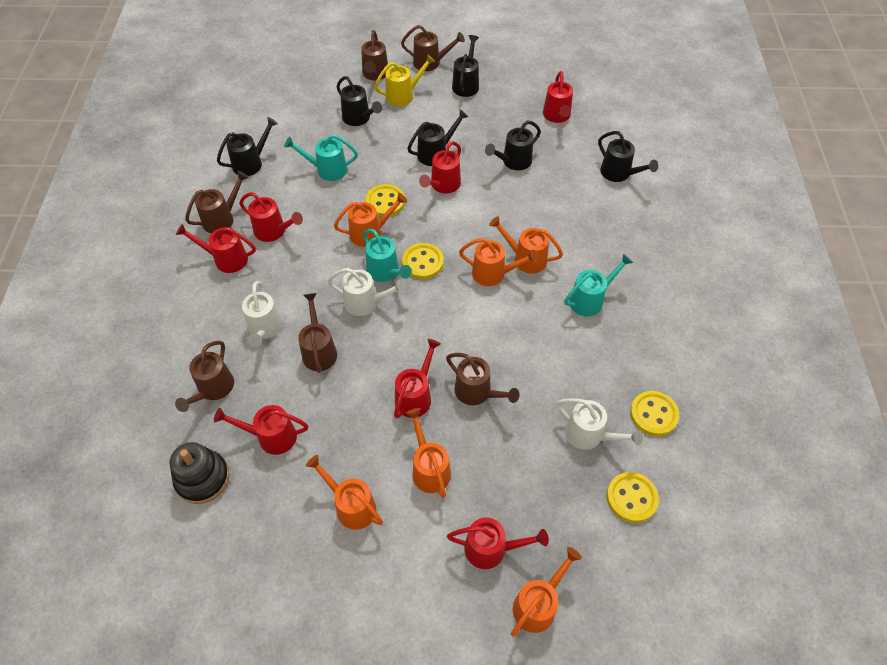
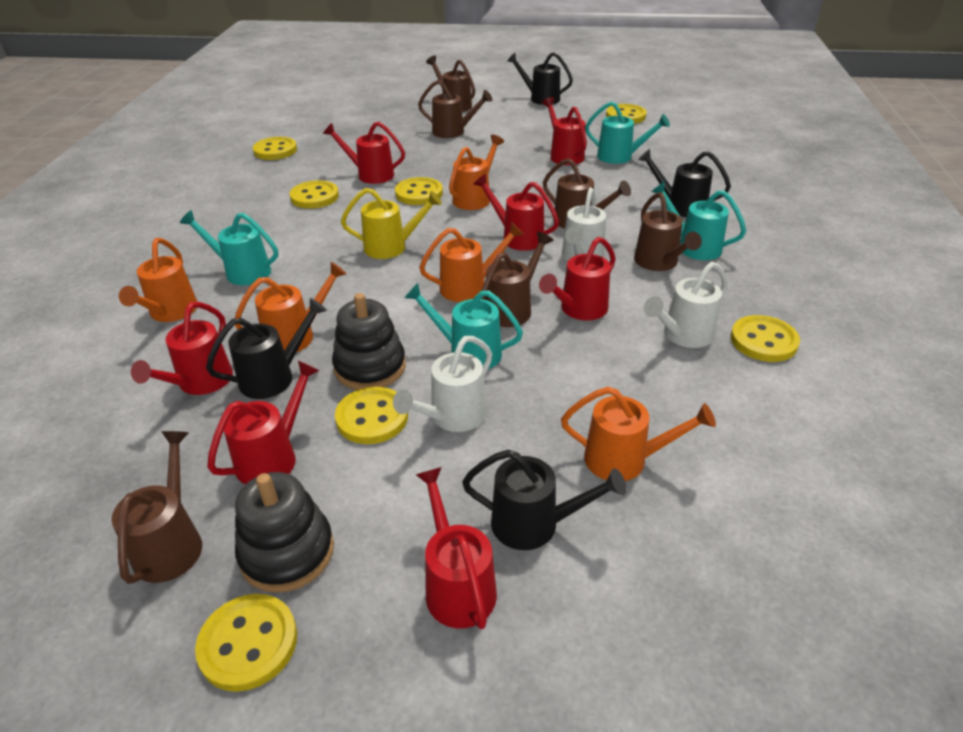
black stacking toy: [170,442,230,504] = 1 -> [235,472,334,593] [332,293,406,390] = 2
black watering can: [217,117,278,176] [337,76,382,126] [407,109,469,166] [452,35,479,97] [485,120,541,170] [598,131,658,182] = 6 -> [206,298,327,399] [462,450,627,550] [507,52,573,105] [638,149,731,217] = 4
orange watering can: [306,455,383,530] [334,193,407,247] [406,408,451,498] [459,238,538,286] [489,216,563,274] [511,547,582,637] = 6 -> [119,238,198,322] [235,262,347,352] [419,222,524,302] [449,135,504,210] [561,387,716,481] = 5
turquoise watering can: [284,134,358,181] [363,229,412,282] [564,254,633,316] = 3 -> [180,210,278,285] [404,283,523,369] [585,102,670,164] [651,181,746,260] = 4
yellow button: [366,184,405,217] [402,243,444,279] [606,472,659,523] [630,391,679,436] = 4 -> [195,594,297,692] [253,137,297,160] [290,180,339,209] [335,387,408,444] [395,177,443,205] [606,104,647,124] [731,315,800,362] = 7

